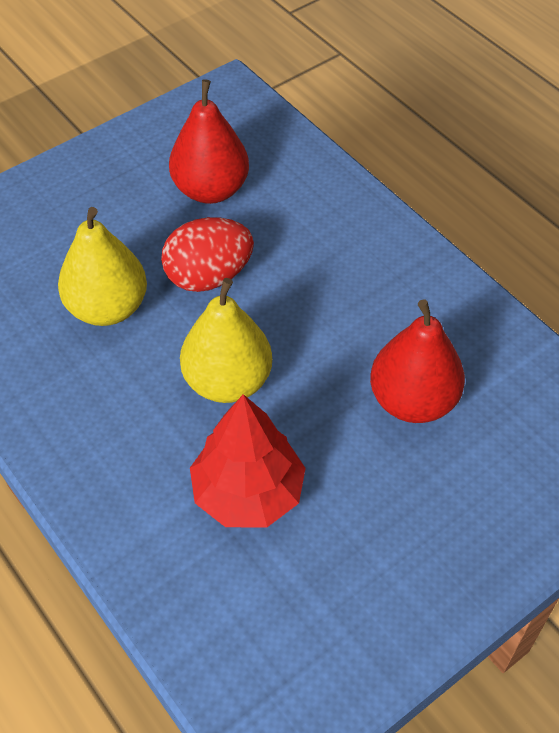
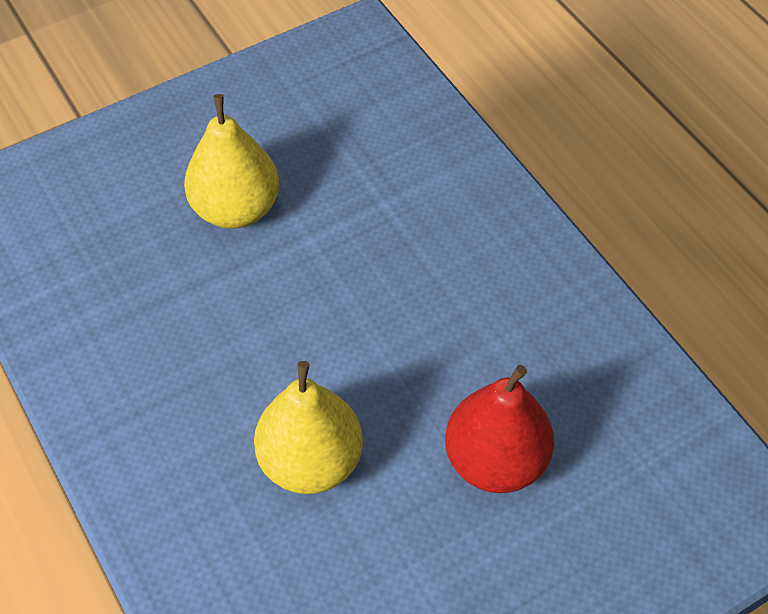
red egg: [161,217,254,292] = 1 -> none = 0
red pear: [169,79,249,204] [370,299,465,423] = 2 -> [445,365,554,493] = 1
red tree: [190,394,306,527] = 1 -> none = 0

